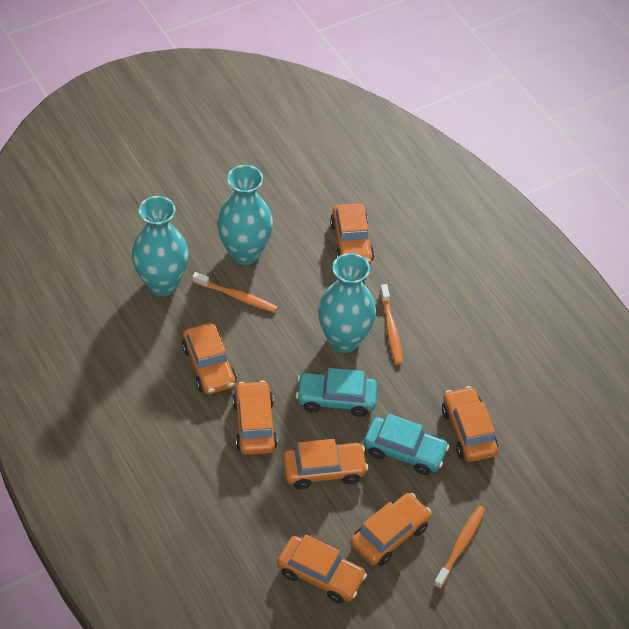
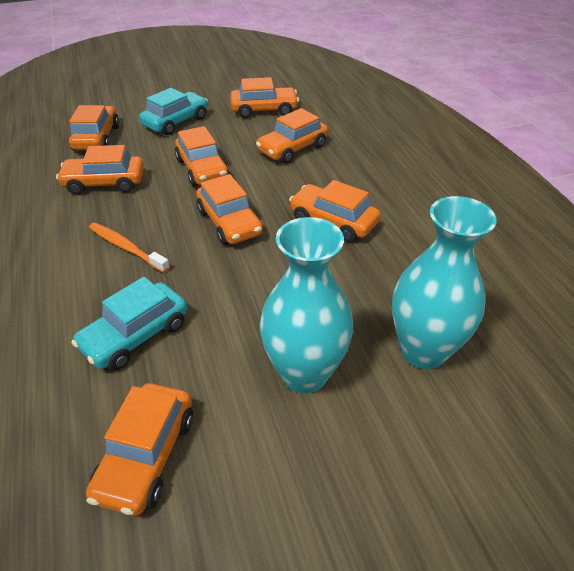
orange car: [182,323,237,394] [233,380,278,455] [277,535,367,604] [283,439,368,489] [330,204,374,264] [350,493,431,566] [442,386,498,462] = 7 -> [56,145,144,195] [69,105,119,151] [86,383,193,516] [175,126,229,187] [196,174,263,245] [230,77,299,118] [256,108,328,164] [289,180,380,242] = 8
orange toothbrush: [192,272,278,313] [380,284,403,365] [434,506,485,589] = 3 -> [89,223,170,273] = 1
turquoise vase: [132,196,189,296] [217,165,273,265] [318,253,376,353] = 3 -> [260,217,353,393] [392,196,497,369] = 2

